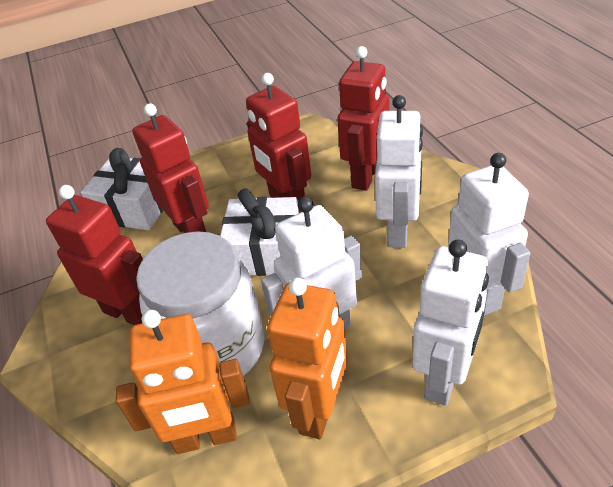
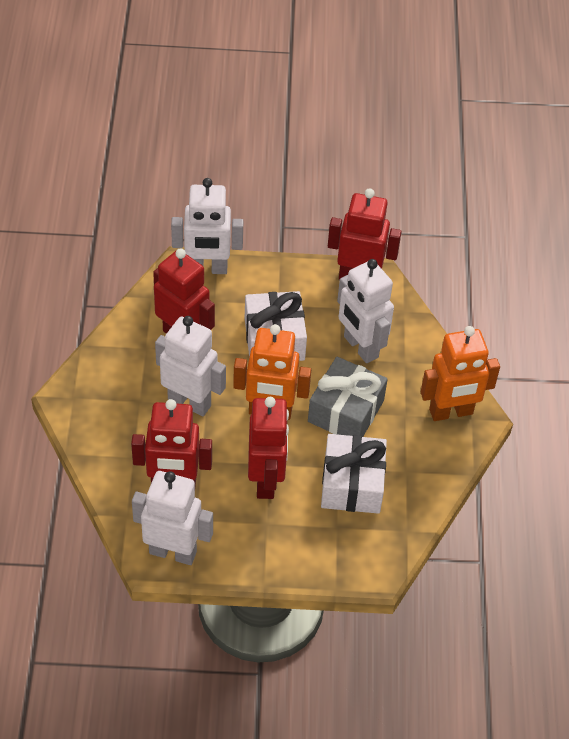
grey gift: none = 0 -> [308,357,388,437] = 1
white jar: [136,231,264,376] = 1 -> none = 0

